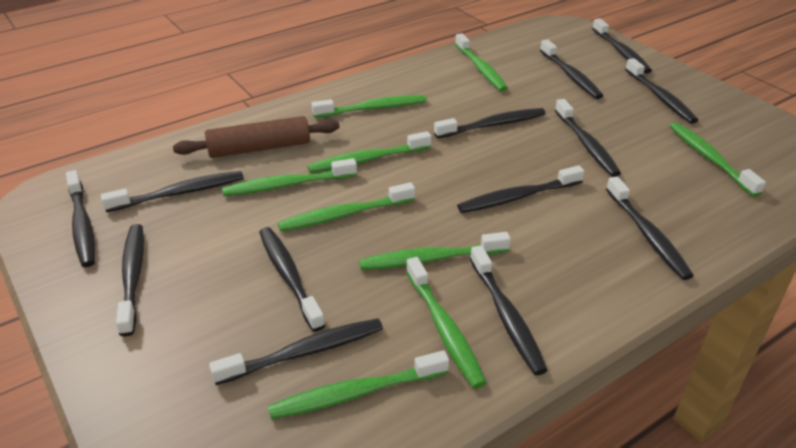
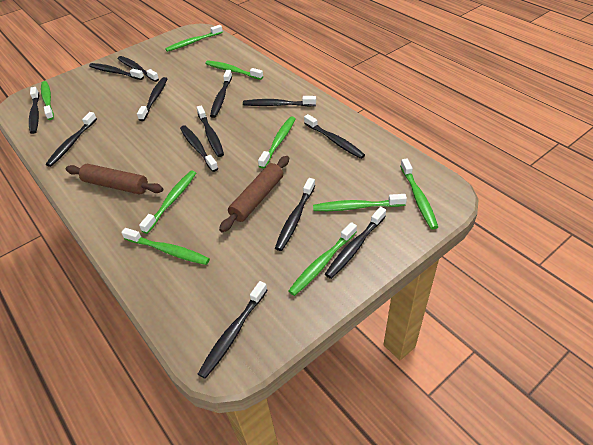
brown rolling pin: [173,116,339,158] = 1 -> [66,164,163,195] [219,156,289,233] = 2

